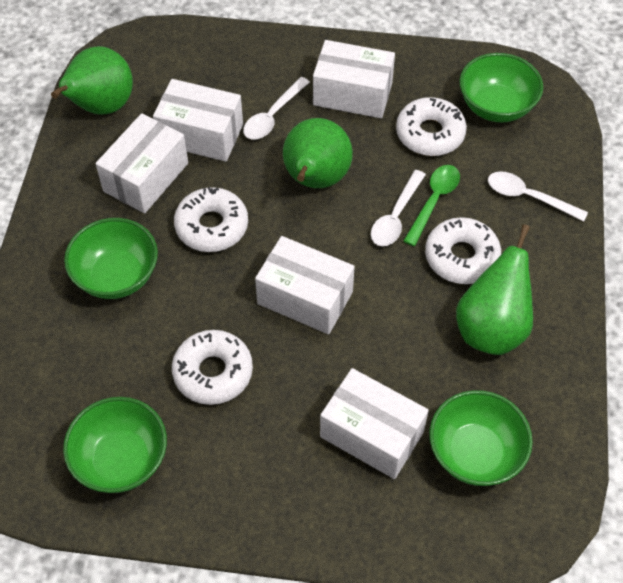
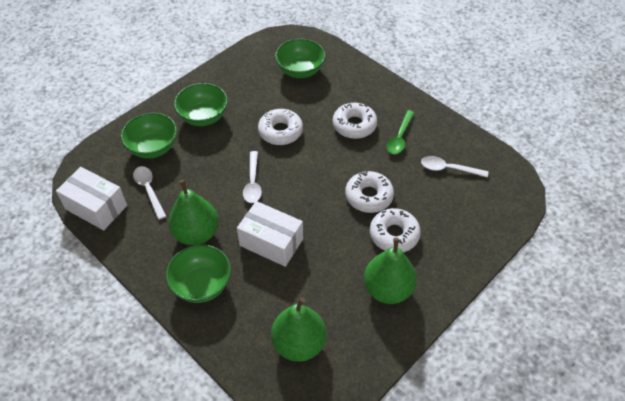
white box: [96,113,188,213] [153,79,243,162] [255,236,355,334] [313,40,395,118] [320,368,429,479] = 5 -> [56,167,127,230] [237,201,303,267] = 2

